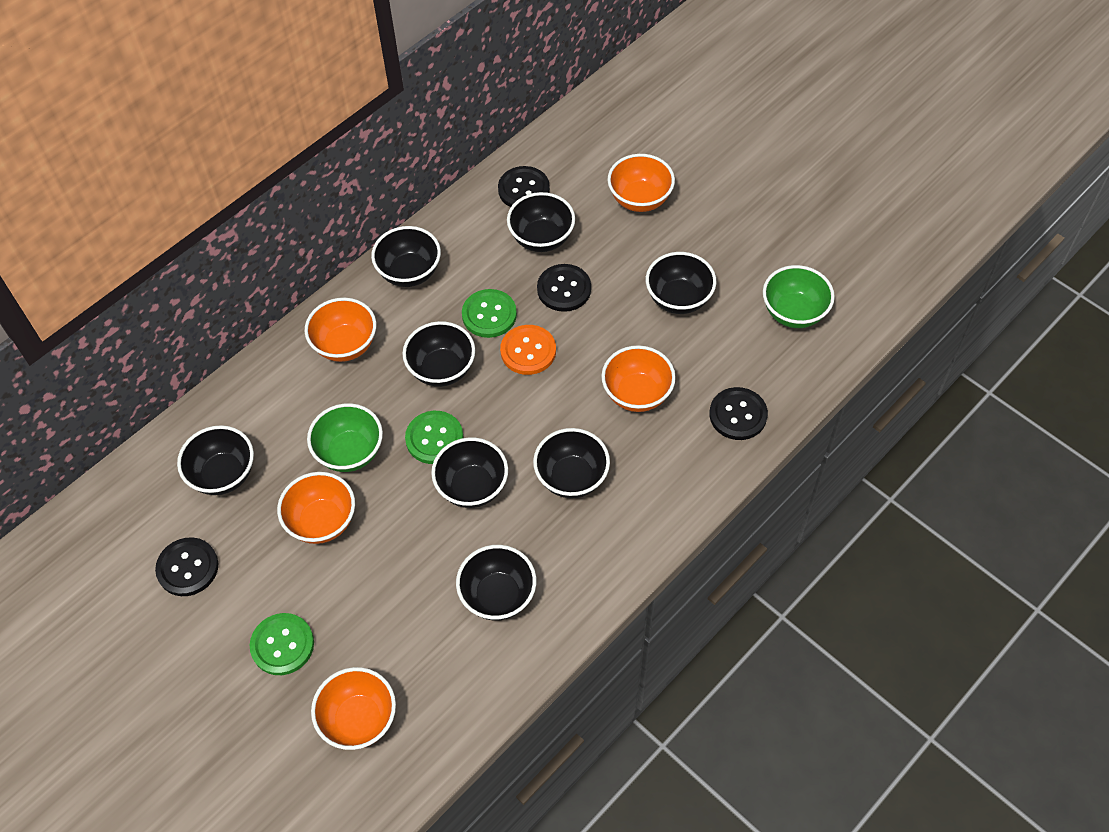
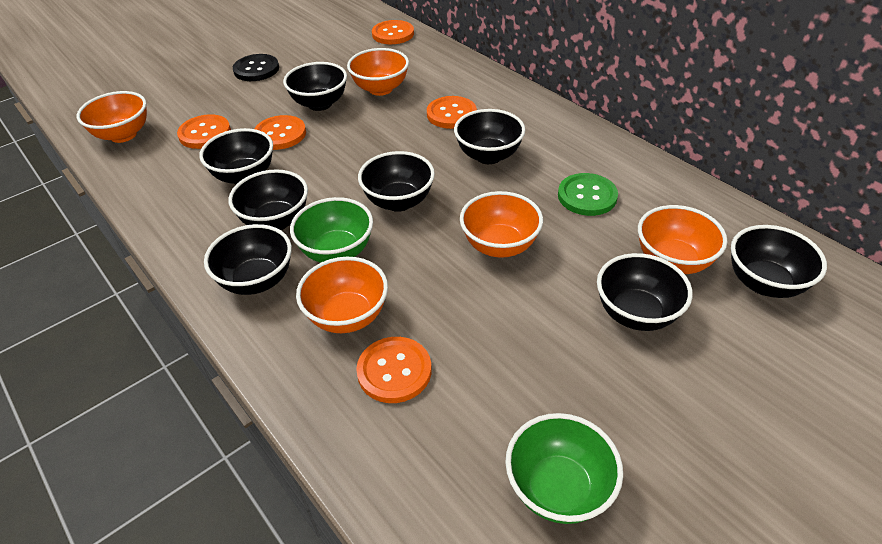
black button: [155,537,219,596] [498,166,550,207] [537,264,591,312] [709,387,768,440] = 4 -> [233,54,279,81] = 1
green button: [250,613,314,675] [405,411,464,464] [462,289,517,338] = 3 -> [558,173,618,216] = 1
orange button: [500,325,556,375] = 1 -> [177,114,231,149] [254,115,306,150] [356,337,432,403] [372,20,414,44] [427,96,477,129] = 5

